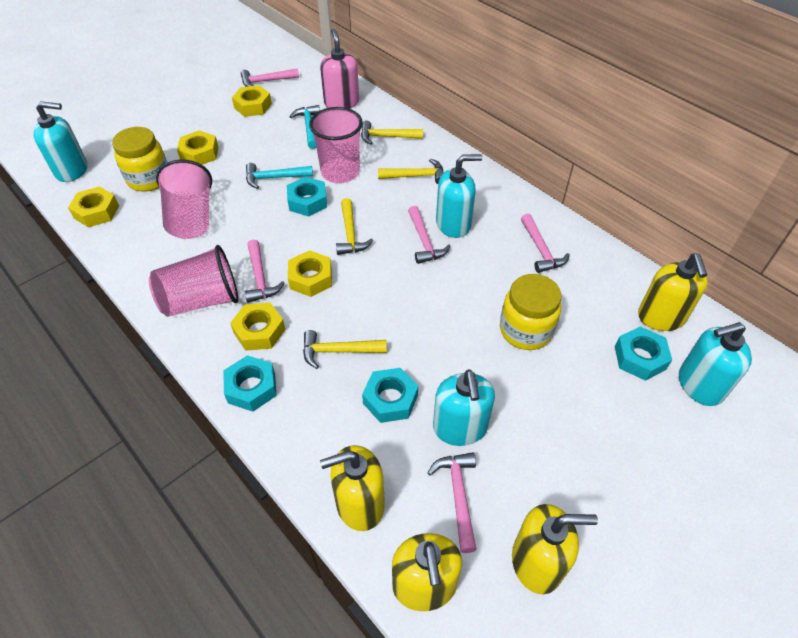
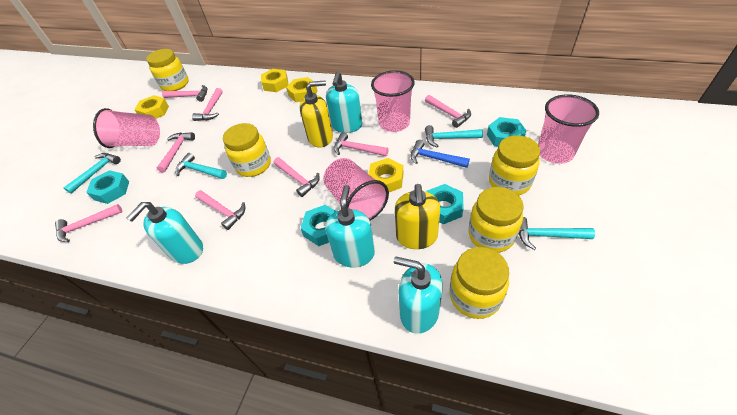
blue hammer: none = 0 -> [410,140,470,168] = 1
pink cup: [149,245,238,317] [156,159,212,239] [309,107,363,183] = 3 -> [93,108,160,148] [323,158,389,220] [371,70,415,132] [538,94,599,164] = 4
pink hammer: [241,68,299,87] [245,240,285,303] [408,206,451,264] [428,452,477,553] [521,214,570,273] = 5 -> [55,204,122,242] [157,132,195,172] [162,85,207,102] [192,88,223,121] [195,190,245,230] [273,157,320,197] [334,132,389,156] [425,95,471,128] = 8
pink soap dispenser: [320,29,359,109] = 1 -> none = 0
turquoise hammer: [246,163,313,189] [289,105,320,149] = 2 -> [64,153,121,194] [175,153,227,179] [425,125,483,147] [519,217,595,250] = 4
yellow hammer: [303,330,387,369] [336,198,373,255] [361,120,423,145] [378,159,444,184] = 4 -> none = 0
yellow jar: [112,127,167,192] [500,274,562,350] = 2 -> [146,49,189,91] [223,123,271,177] [449,247,509,319] [468,187,524,253] [489,135,540,195] = 5
yellow nut: [68,186,119,227] [177,130,219,165] [230,303,286,351] [232,85,272,117] [288,250,332,297] = 5 -> [135,95,169,119] [261,69,288,92] [286,77,318,102] [368,158,403,192] = 4
yellow soap dispenser: [320,445,385,531] [392,533,462,611] [512,504,598,594] [638,254,708,331] = 4 -> [300,81,333,147] [395,184,440,249] = 2

